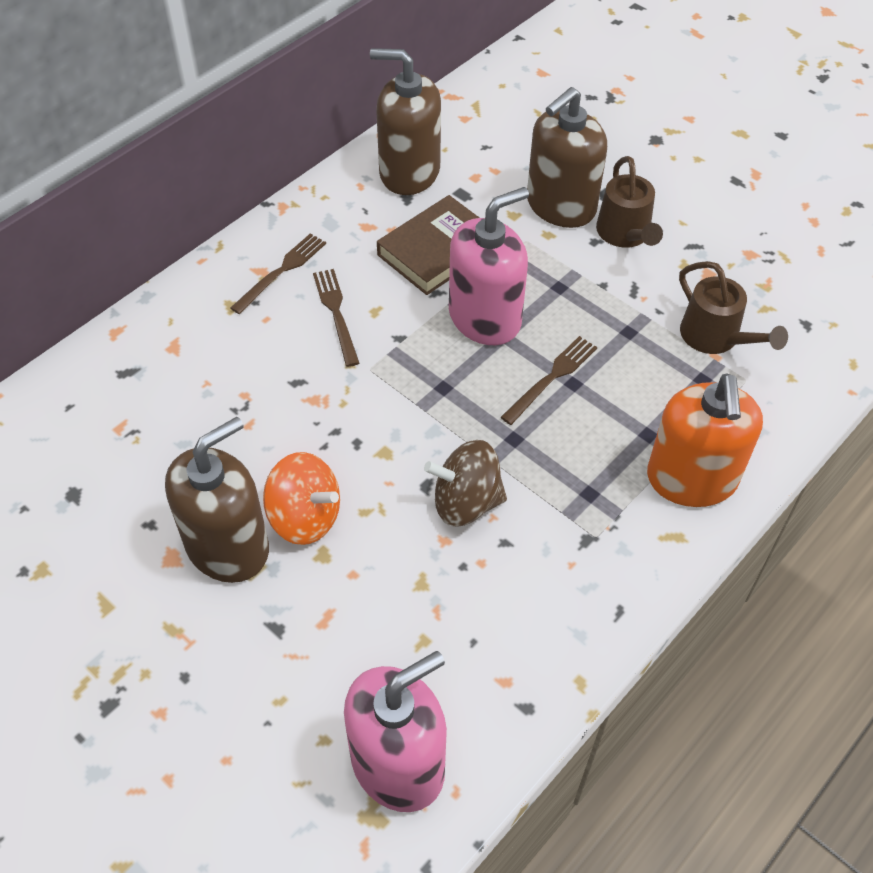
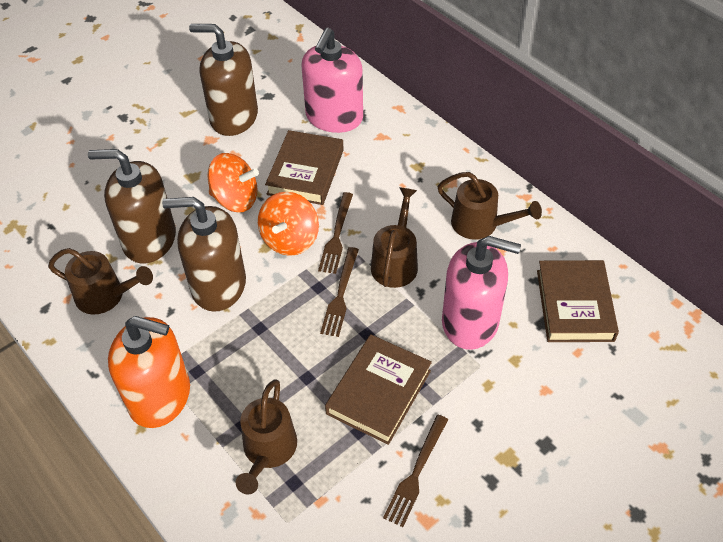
brown book: [377,195,479,295] = 1 -> [265,130,344,205] [325,334,432,445] [537,260,619,342] = 3
brown spinning top: [424,440,507,527] = 1 -> none = 0
brown watering can: [596,156,663,248] [679,261,788,354] = 2 -> [48,248,153,315] [236,379,297,494] [371,187,418,288] [437,172,542,240] = 4
orange spinning top: [263,452,340,545] = 1 -> [208,153,259,213] [258,192,319,256] = 2

